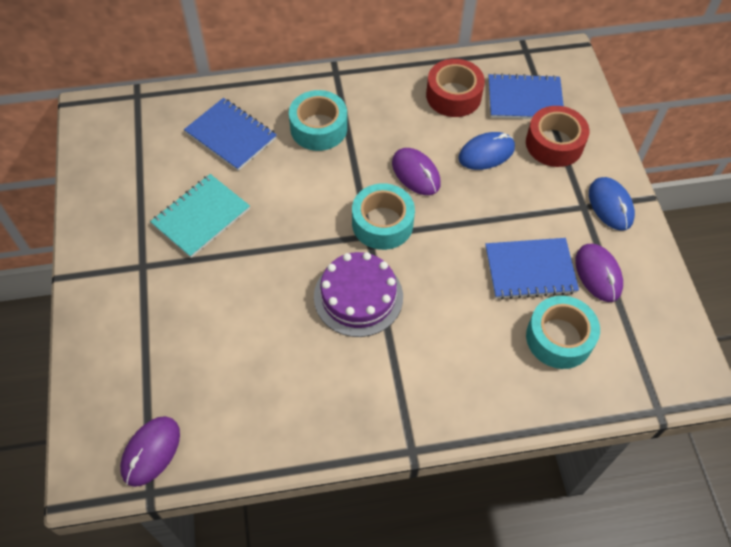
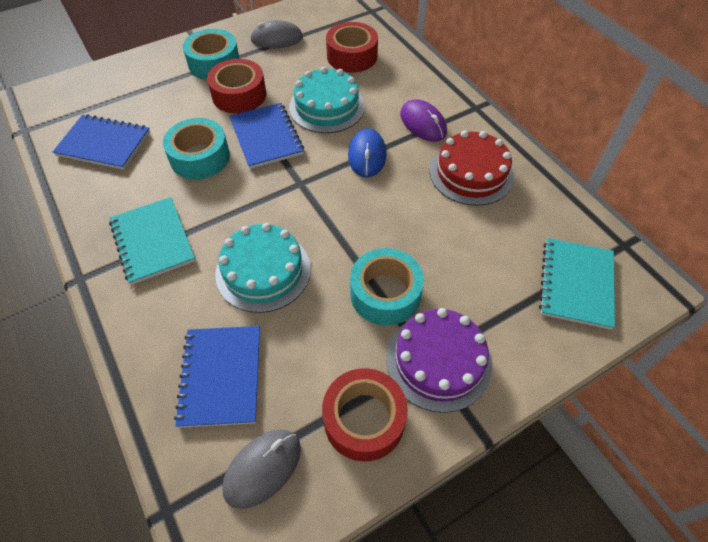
blue mouse: [458,132,515,170] [589,177,635,231] = 2 -> [348,128,386,178] = 1
grey mouse: none = 0 -> [222,430,301,509] [250,20,303,48] = 2
purple mouse: [120,416,180,487] [392,148,441,195] [575,244,623,302] = 3 -> [400,100,447,141] = 1
red cake: none = 0 -> [430,131,514,206] = 1
red tape: [426,59,485,117] [526,106,589,167] = 2 -> [207,59,266,113] [322,368,408,461] [326,22,378,73] = 3
turquoise cake: none = 0 -> [215,223,311,313] [289,67,365,133] = 2
turquoise notebook: [150,174,250,258] = 1 -> [109,197,195,285] [539,238,615,330] = 2

